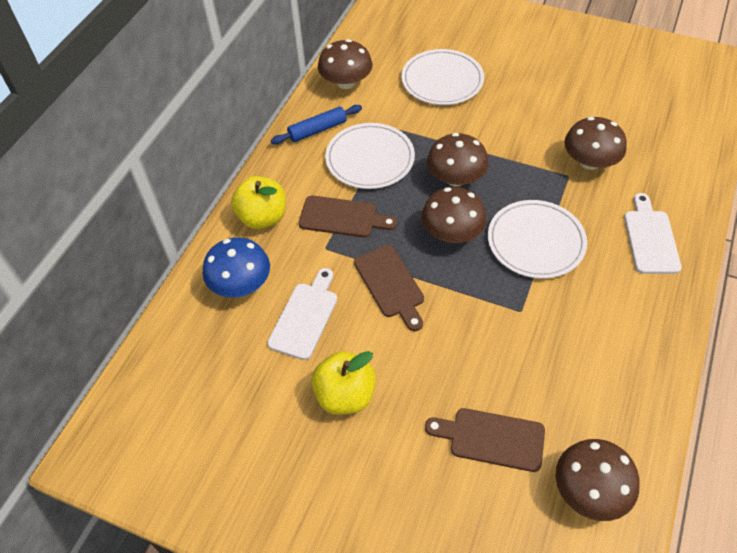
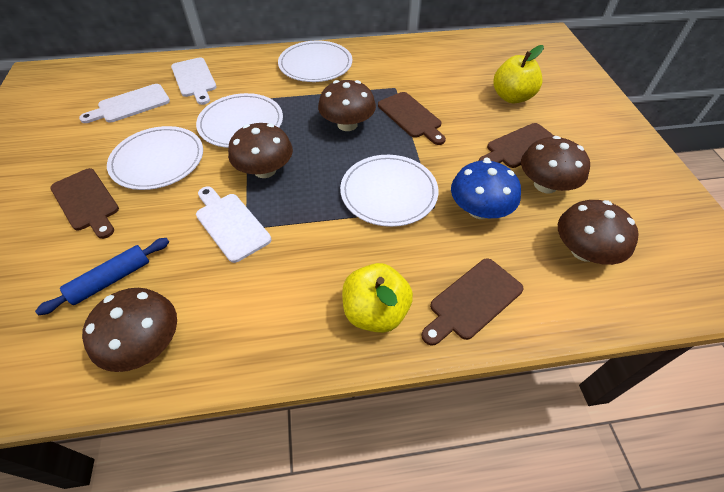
brown cutting board: [299,195,397,238] [354,245,424,331] [425,408,545,472] = 3 -> [50,168,119,239] [378,92,446,145] [421,258,523,346] [479,123,554,168] = 4
white cutting board: [267,268,337,360] [624,193,682,274] = 2 -> [79,84,170,123] [171,57,217,105] [196,186,271,263] = 3
white plate: [325,123,415,189] [401,49,484,105] [488,200,587,279] = 3 -> [107,126,203,190] [196,93,283,148] [278,40,352,82] [340,155,439,227] = 4

